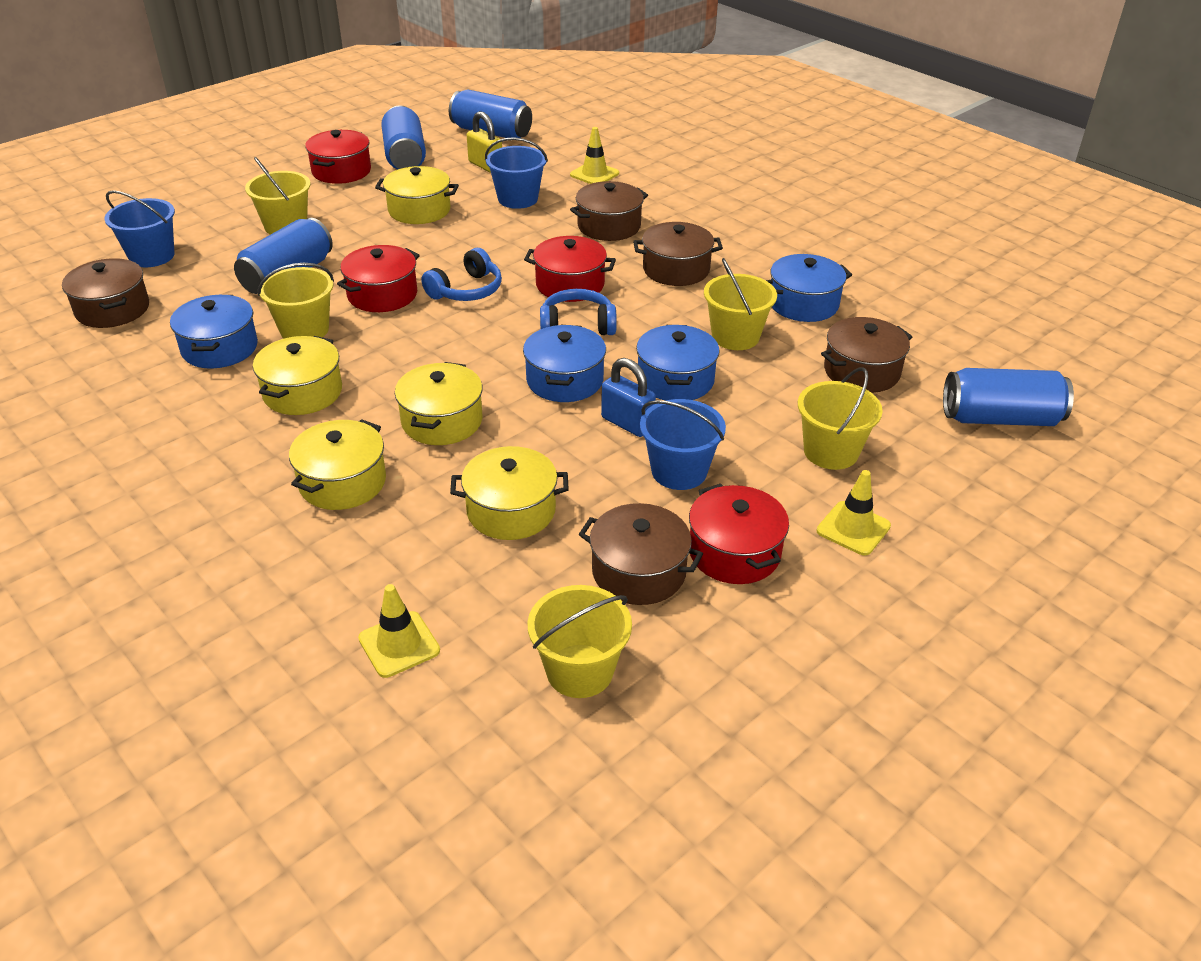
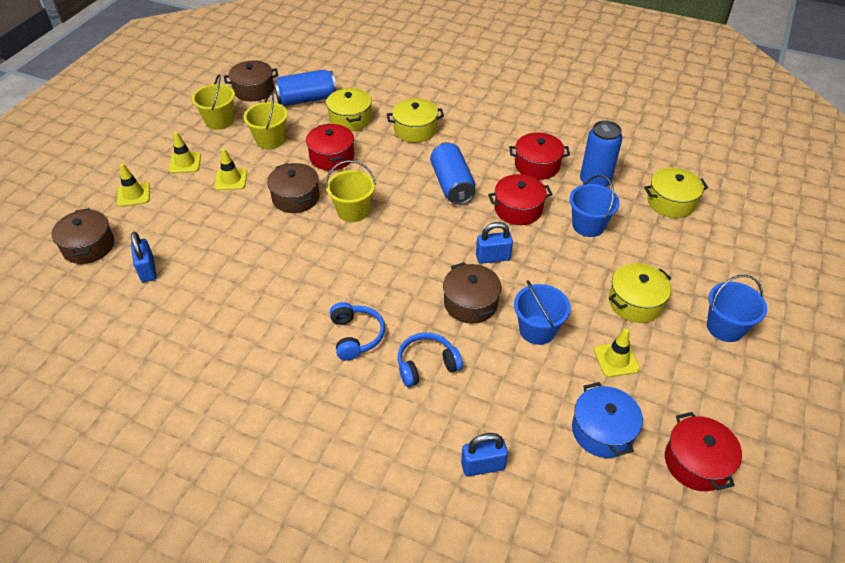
blue can: [234,218,333,294] [381,105,426,170] [449,89,532,138] [943,368,1074,426] = 4 -> [274,70,337,106] [430,142,475,205] [580,120,623,187] = 3
blue padlock: [601,358,656,437] = 1 -> [131,231,157,282] [461,433,508,477] [476,222,513,264] = 3
blue pot: [170,295,258,369] [523,325,606,402] [636,325,720,401] [766,254,852,322] = 4 -> [572,382,643,458] = 1
brown pot: [62,258,149,328] [570,181,648,241] [579,503,703,605] [633,222,723,286] [821,317,912,393] = 5 -> [52,208,114,264] [224,60,278,101] [267,163,320,213] [443,262,502,324] = 4
yellow bucket: [245,157,311,235] [258,263,334,339] [527,585,632,698] [704,258,777,350] [798,367,883,470] = 5 -> [192,74,235,130] [243,92,288,149] [326,160,376,222] = 3
yellow padlock: [467,111,502,173] = 1 -> none = 0
yellow pot: [253,336,342,415] [289,419,386,510] [375,166,459,224] [395,362,483,445] [450,446,569,540] = 5 -> [326,88,372,131] [387,98,444,143] [609,263,671,323] [644,167,708,218] = 4
yellow traffic cone: [358,584,440,678] [570,127,619,184] [817,470,891,556] = 3 -> [117,163,150,207] [168,132,201,173] [214,148,247,190] [594,329,640,377] = 4

